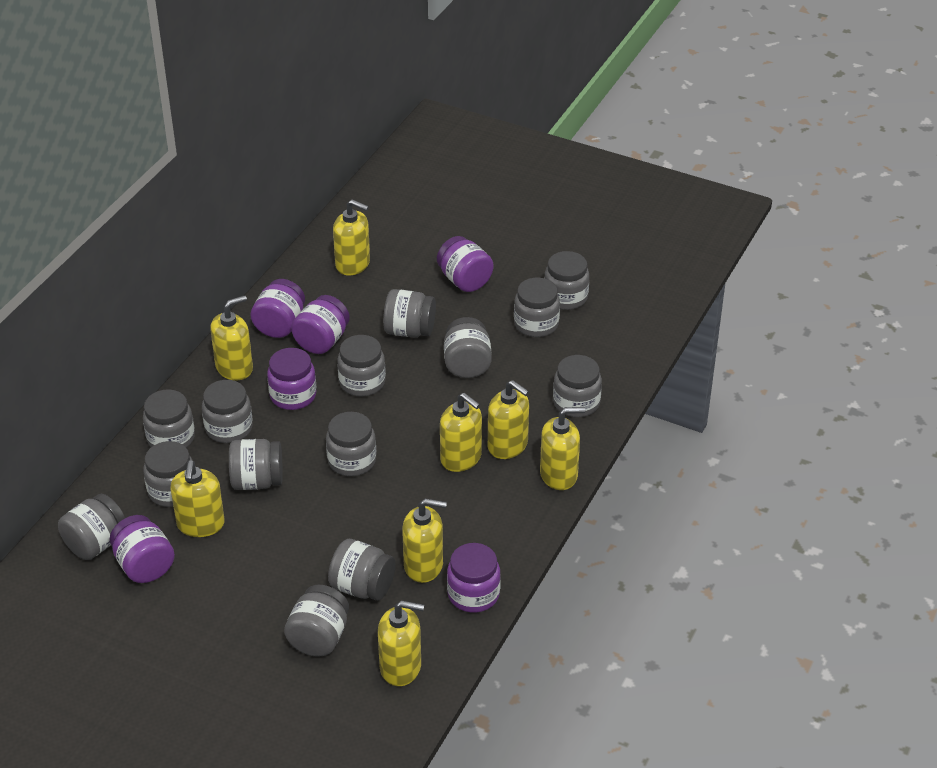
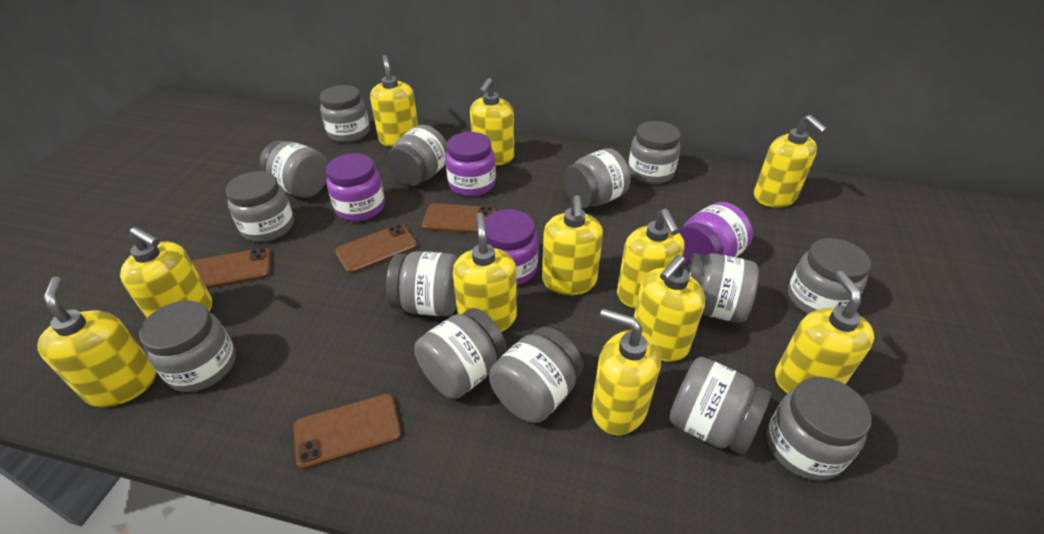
brown phone: none = 0 -> [192,248,271,289] [294,394,401,470] [335,224,418,274] [422,203,496,234] = 4
purple jar: [110,515,175,583] [250,279,305,338] [267,348,316,410] [291,295,350,354] [437,236,494,292] [447,543,501,613] = 6 -> [326,153,385,221] [445,132,496,196] [485,209,538,285] [679,202,753,266] = 4
yellow soap dispenser: [171,460,225,537] [210,295,253,380] [333,199,370,275] [378,601,424,686] [402,498,447,583] [440,393,482,472] [488,380,529,459] [540,407,585,490] = 8 -> [37,277,156,407] [120,227,212,318] [370,55,418,147] [453,213,517,332] [470,78,514,165] [542,195,603,295] [592,309,661,435] [617,209,685,309] [631,255,705,362] [754,115,827,207] [775,271,874,393] = 11

